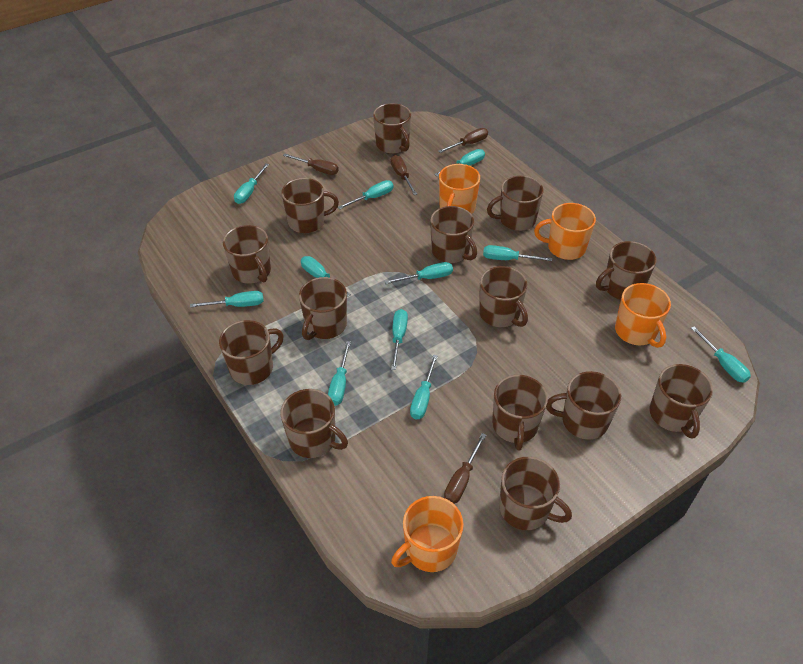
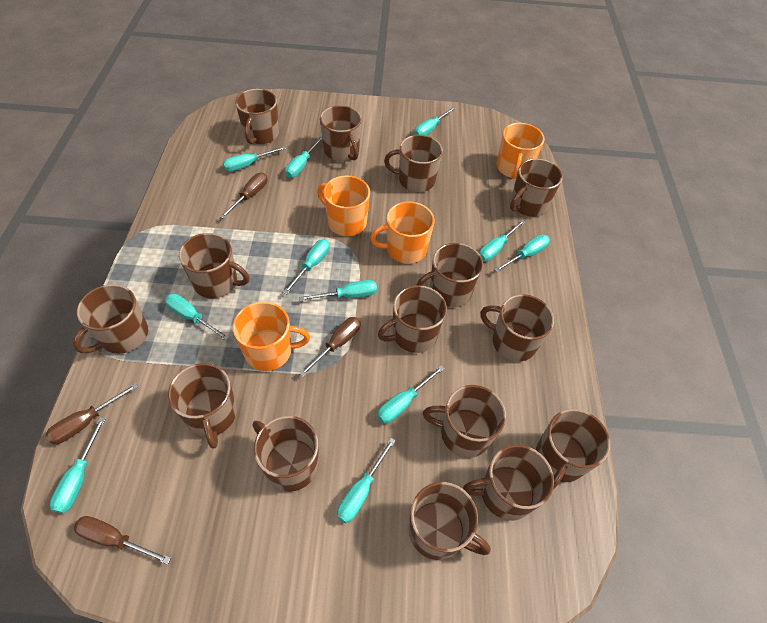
brown mug: [219,320,284,385] [223,225,271,284] [280,389,348,458] [281,178,339,233] [299,277,347,340] [373,103,411,154] [430,206,477,263] [479,266,528,327] [487,176,543,231] [492,375,548,451] [499,457,572,530] [546,371,621,440] [596,241,657,300] [649,364,713,438] = 14 -> [73,284,148,354] [168,363,237,449] [179,233,249,298] [235,89,279,144] [253,416,318,492] [320,105,362,161] [378,285,447,353] [384,135,443,192] [409,482,491,560] [417,243,483,307] [423,385,506,458] [463,445,554,521] [480,294,554,362] [510,158,563,217] [536,409,610,490] = 15

